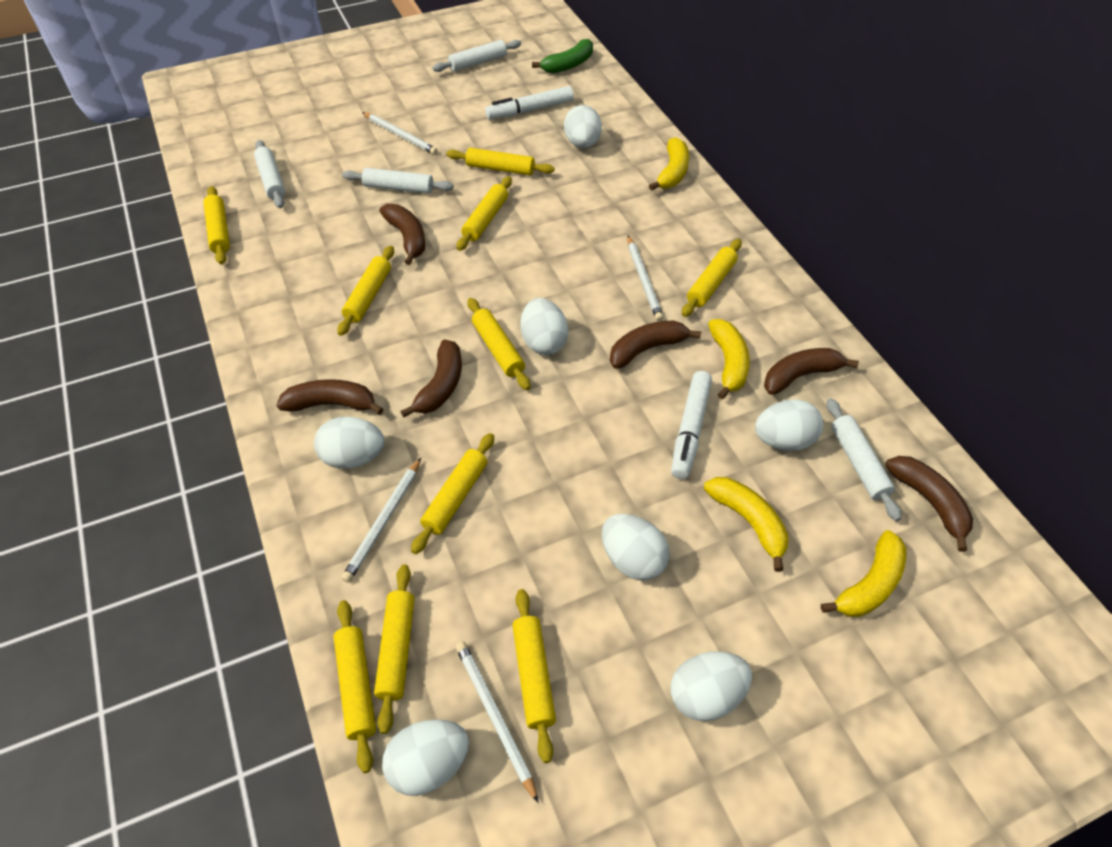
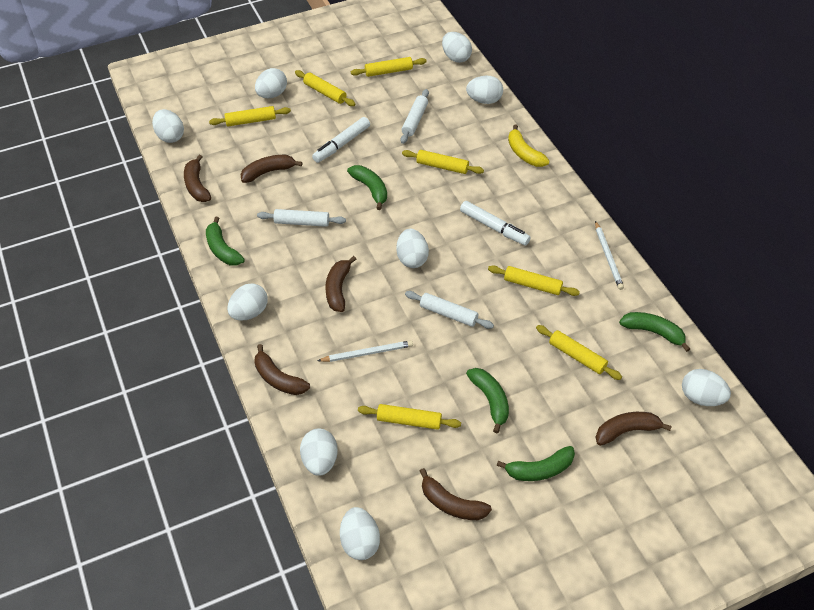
green banana: [532,39,593,73] = 1 -> [206,217,245,266] [347,165,387,210] [466,368,509,433] [496,446,575,481] [619,312,690,352] = 5
white egg: [314,416,385,469] [382,720,469,796] [521,298,568,355] [564,105,602,148] [602,514,670,580] [671,651,752,721] [755,399,823,451] = 7 -> [152,109,184,143] [227,283,268,321] [255,68,287,98] [300,429,338,476] [340,507,380,560] [397,229,429,268] [442,32,472,63] [466,76,503,104] [682,369,731,406] = 9
white pencil: [341,458,421,583] [362,112,438,155] [455,641,538,803] [627,236,664,321] = 4 -> [318,340,413,362] [595,221,624,290] = 2
white rolling pin: [254,140,285,208] [342,168,454,194] [433,40,521,72] [827,398,902,521] = 4 -> [257,209,346,227] [400,89,429,144] [405,291,494,329] = 3
yellow banana: [649,137,689,191] [704,477,789,572] [708,319,750,399] [821,530,906,617] = 4 -> [508,124,549,167] = 1
yellow rolling pin: [203,186,230,264] [333,600,376,773] [337,246,394,336] [374,564,414,734] [411,433,494,554] [446,148,555,175] [457,176,512,251] [468,298,530,390] [512,589,556,763] [682,239,742,317] = 10 -> [209,106,291,126] [295,70,356,106] [351,57,427,77] [358,404,461,430] [402,150,484,174] [488,265,580,296] [536,325,622,380] = 7

